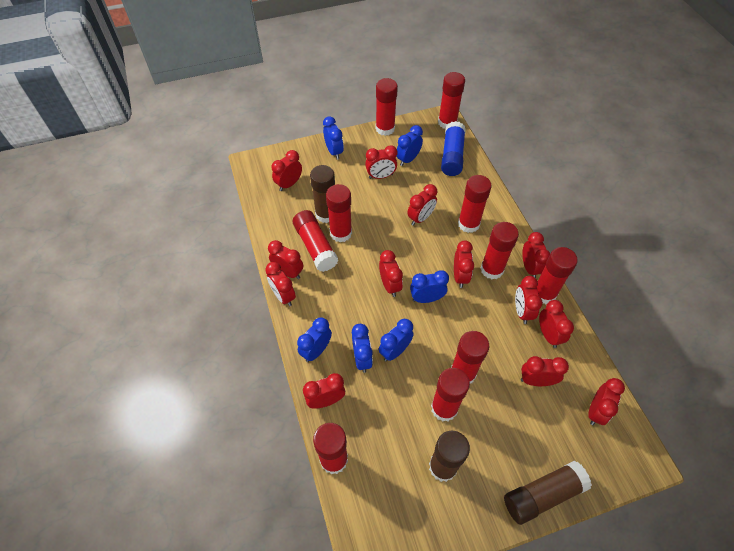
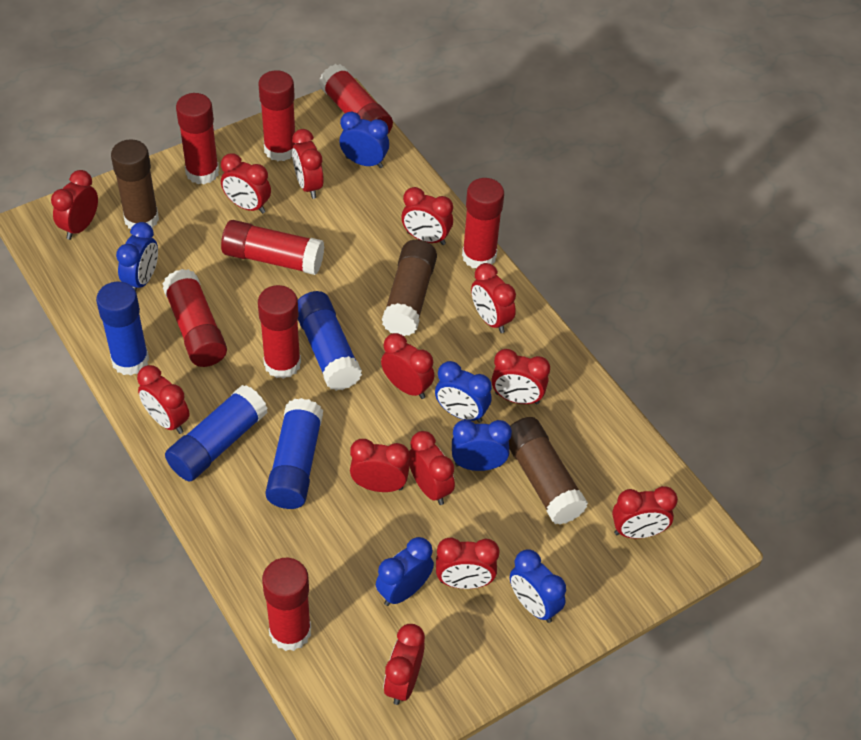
blue glue stick: [441,121,466,176] = 1 -> [96,282,149,376] [165,385,268,481] [265,398,323,509] [298,291,362,391] = 4
red glue stick: [293,210,339,272] [313,423,348,474] [326,184,352,242] [376,78,398,136] [431,368,470,421] [438,72,465,129] [451,331,489,383] [458,175,492,233] [480,222,519,279] [537,247,578,304] = 10 -> [162,269,227,367] [176,93,219,184] [221,220,324,275] [258,70,296,161] [258,285,301,379] [262,557,311,651] [319,64,393,133] [462,178,504,268] = 8

